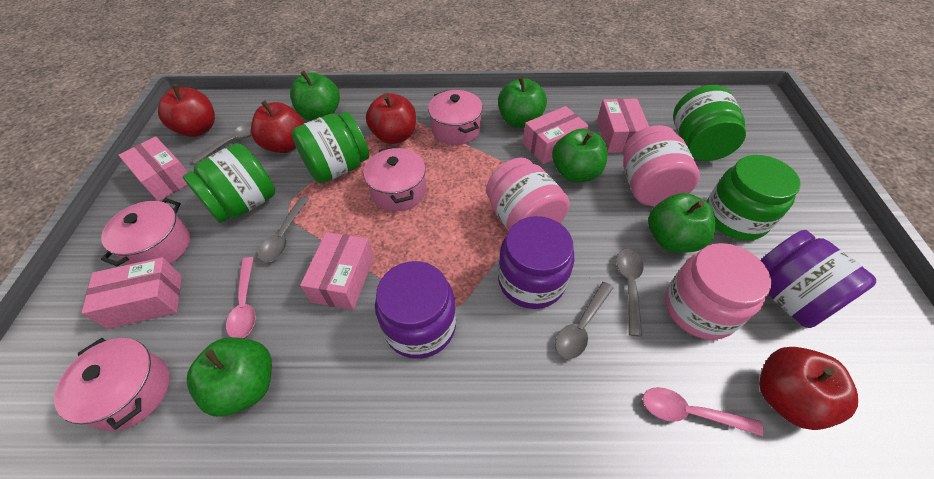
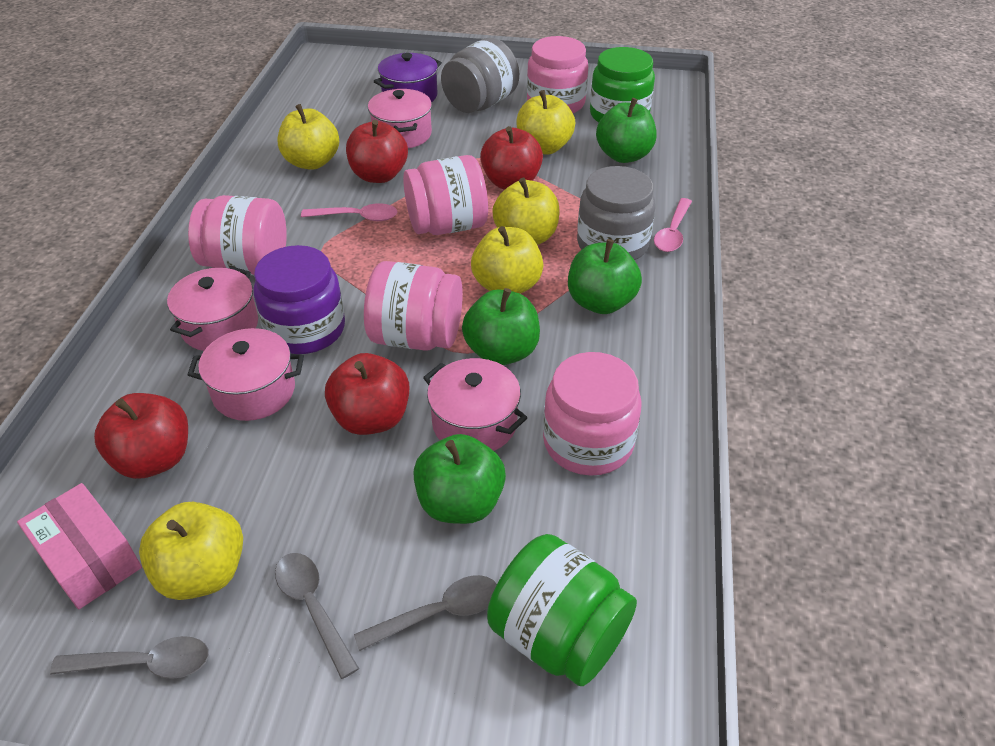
green apple: [187,337,272,417] [290,71,340,121] [498,76,547,128] [552,129,608,182] [648,193,715,253] = 5 -> [413,434,506,524] [462,288,540,365] [568,239,642,314] [596,98,657,163] = 4
green jar: [183,143,275,223] [292,112,369,183] [673,85,746,161] [706,155,801,240] = 4 -> [487,534,637,686] [590,47,655,123] = 2
grey jar: none = 0 -> [441,38,519,113] [577,166,656,260] = 2
grey spoon: [191,122,252,164] [258,196,309,263] [555,282,613,359] [616,249,643,337] = 4 -> [50,636,209,679] [275,553,359,679] [354,575,497,651] = 3
pink box: [81,257,182,329] [118,136,188,201] [300,232,374,310] [523,106,588,164] [597,98,649,153] = 5 -> [17,483,142,610] = 1
pink jar: [486,158,570,231] [623,125,700,206] [665,243,771,340] = 3 -> [188,195,287,275] [364,261,463,351] [403,155,488,235] [527,36,588,113] [543,352,642,476] = 5
purple jar: [375,261,456,359] [498,216,574,309] [760,230,876,328] = 3 -> [253,245,345,354] = 1
purple pot: none = 0 -> [374,53,442,103] = 1
yellow apple: none = 0 -> [139,502,243,600] [278,104,339,170] [471,226,543,294] [492,178,560,245] [516,90,575,155] = 5

